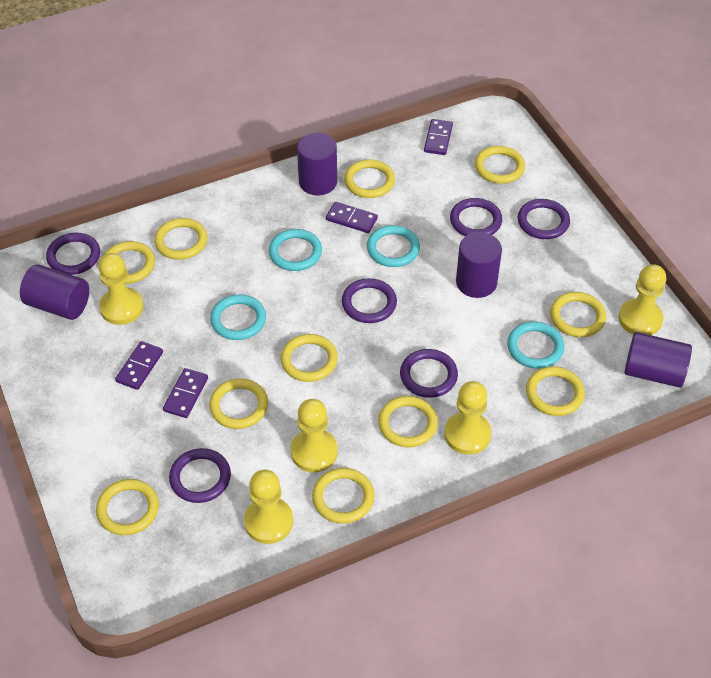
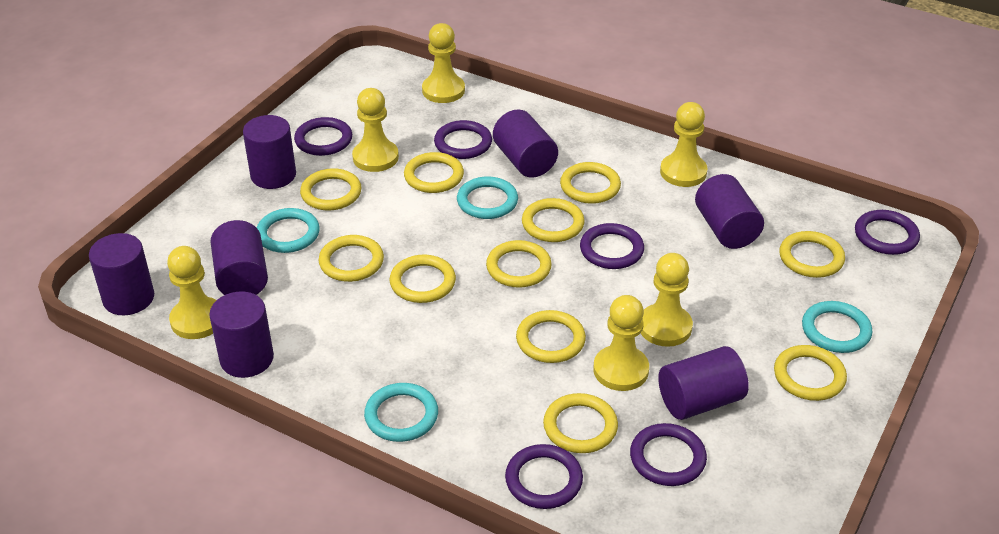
purple cylinder: [20,264,89,320] [297,133,337,195] [456,232,502,298] [625,332,692,388] = 4 -> [89,233,154,315] [209,291,274,378] [211,220,268,295] [243,115,296,189] [493,109,558,178] [658,346,749,420] [695,174,764,249] = 7
purple domino: [115,341,163,390] [163,368,208,418] [326,202,378,233] [424,119,453,155] = 4 -> none = 0
yellow pawn: [98,253,144,325] [244,470,293,544] [291,399,338,472] [444,381,492,455] [618,264,666,335] = 5 -> [167,246,216,339] [352,88,399,172] [422,23,465,103] [593,295,649,391] [641,253,693,347] [660,102,708,187] = 6

